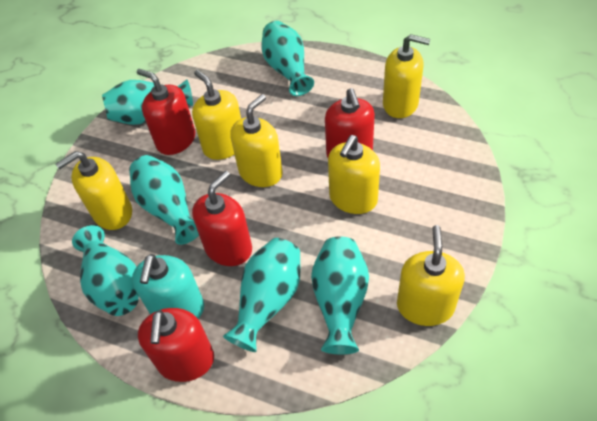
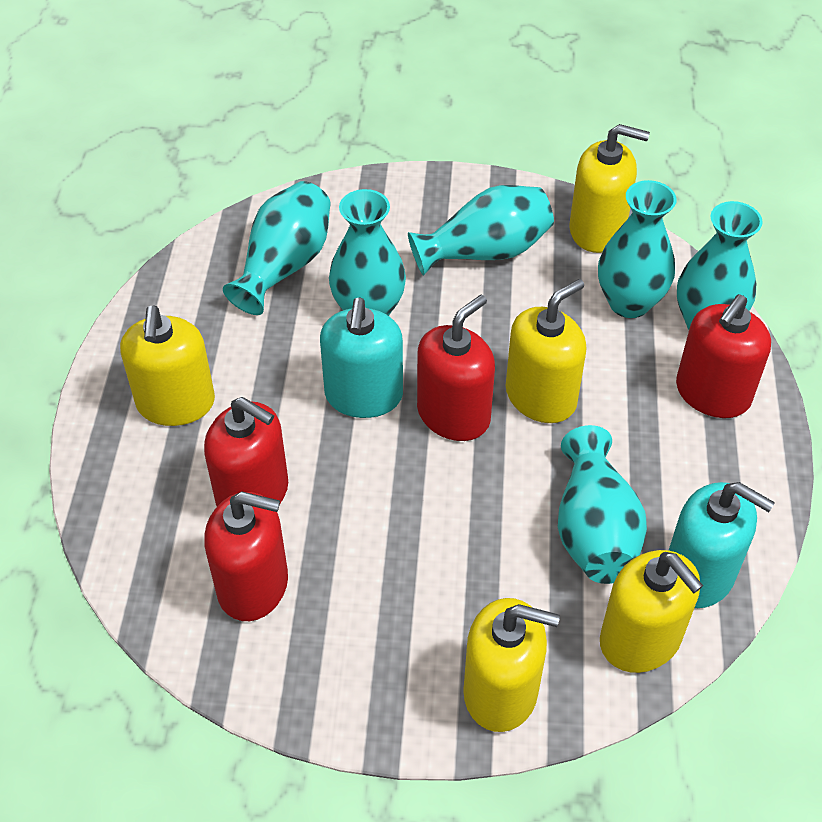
turquoise soap dispenser: [132,254,204,319] = 1 -> [320,298,403,418] [669,482,775,608] = 2
yellow soap dispenser: [55,151,132,230] [192,70,241,160] [230,94,283,187] [328,135,380,214] [383,34,430,118] [397,225,465,326] = 6 -> [120,305,215,426] [463,598,560,732] [506,279,586,423] [569,124,650,253] [600,550,703,673] = 5

